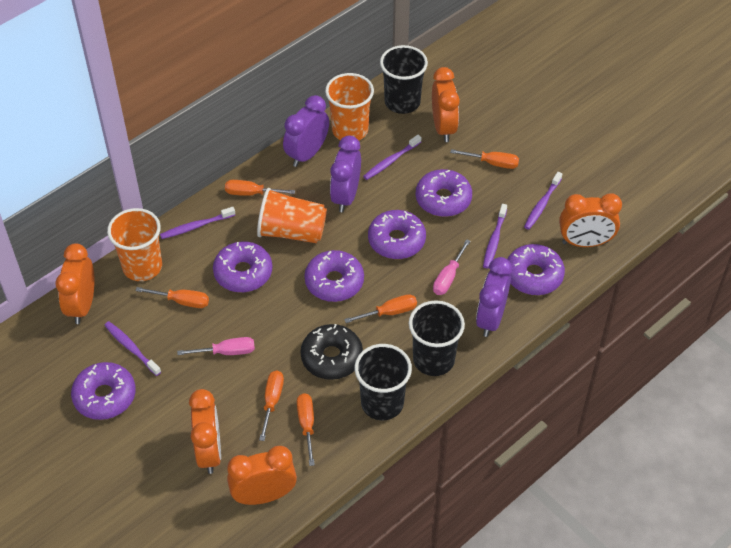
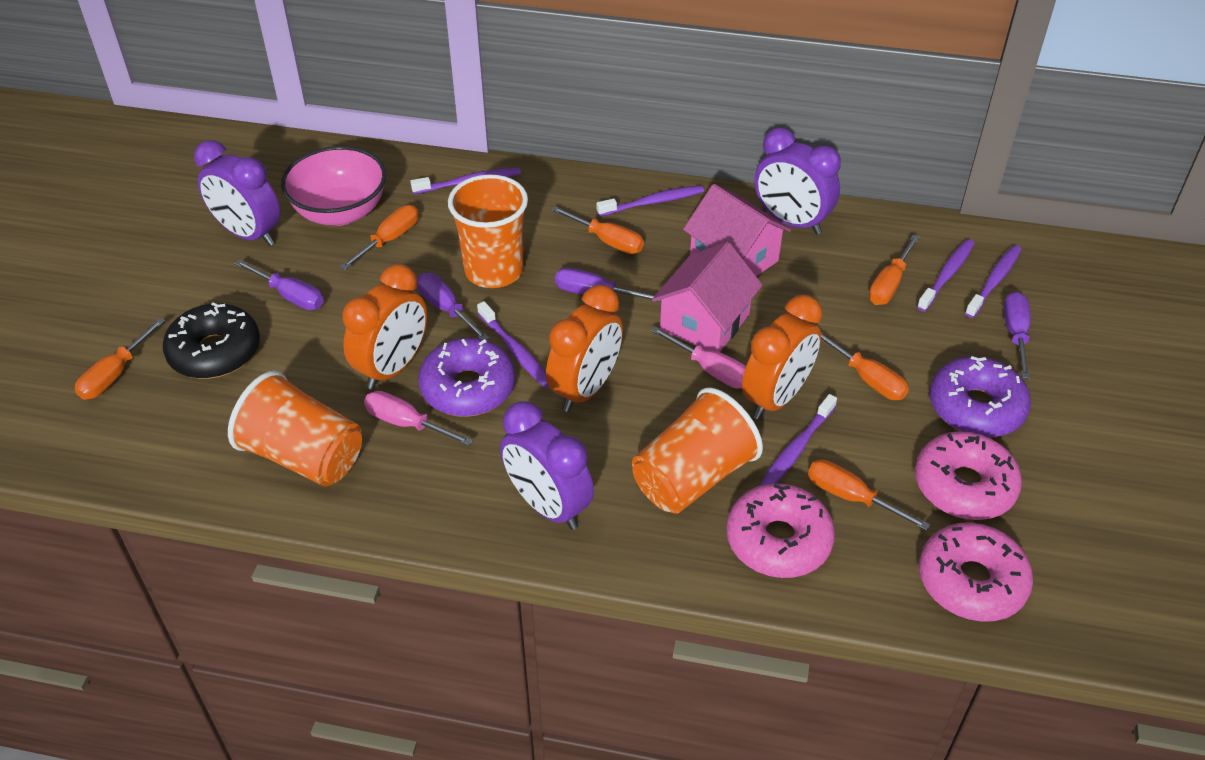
black cup: [354,344,412,420] [380,45,428,114] [409,300,465,376] = 3 -> none = 0
orange clock: [55,243,95,324] [189,389,221,474] [227,446,297,505] [432,67,460,142] [559,193,622,247] = 5 -> [342,264,427,390] [546,285,623,412] [742,295,823,420] = 3
pink bowl: none = 0 -> [281,146,386,226] = 1
pink donut: none = 0 -> [726,483,835,578] [915,431,1022,520] [919,522,1033,622] = 3
pink house: none = 0 -> [652,242,762,352] [683,184,791,276] = 2
purple donut: [71,362,136,420] [213,242,272,292] [304,250,364,302] [368,210,426,259] [416,169,472,217] [507,244,565,295] = 6 -> [418,338,515,417] [930,356,1031,437] = 2
purple screwdriver: none = 0 -> [235,259,324,310] [417,273,489,340] [555,268,661,302] [1004,291,1031,379] = 4
purple toothbrush: [104,321,161,376] [160,207,235,239] [363,135,421,180] [483,204,507,269] [524,172,562,230] = 5 -> [410,168,521,194] [477,301,549,388] [597,185,704,216] [759,394,837,486] [917,239,975,312] [965,245,1021,318] = 6

